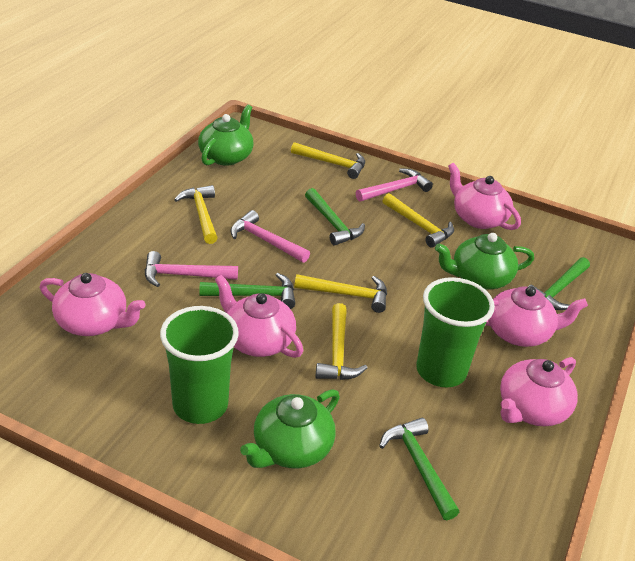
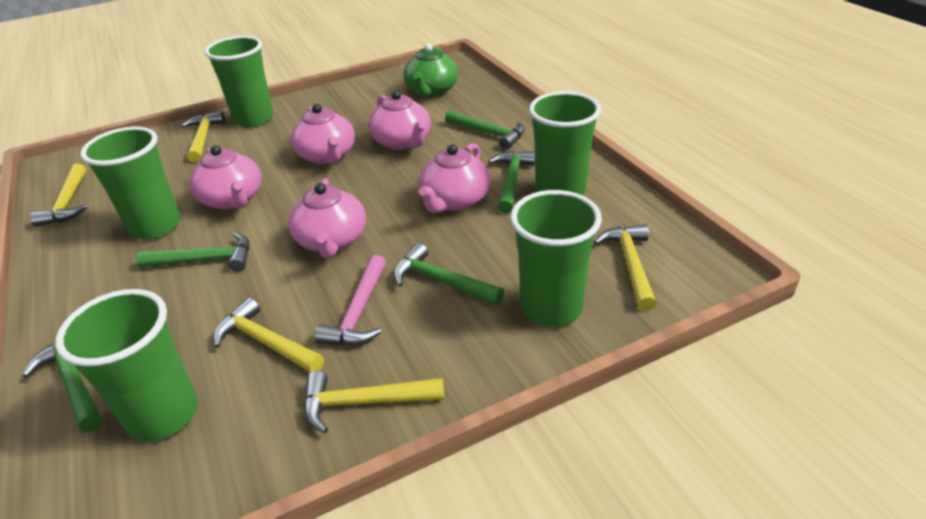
green cup: [160,306,239,424] [416,277,495,387] = 2 -> [55,289,198,442] [80,127,181,239] [204,36,274,127] [510,190,602,327] [529,91,601,196] = 5
green hammer: [199,273,295,309] [305,188,365,246] [379,418,459,520] [528,257,590,310] = 4 -> [22,344,102,433] [136,232,249,272] [393,243,504,305] [445,110,525,149] [488,151,535,214] = 5
green teapot: [198,104,254,166] [240,389,340,469] [435,233,534,290] = 3 -> [403,43,458,97] = 1
pink hammer: [145,251,238,287] [230,210,310,263] [356,168,433,202] = 3 -> [315,255,386,346] = 1

